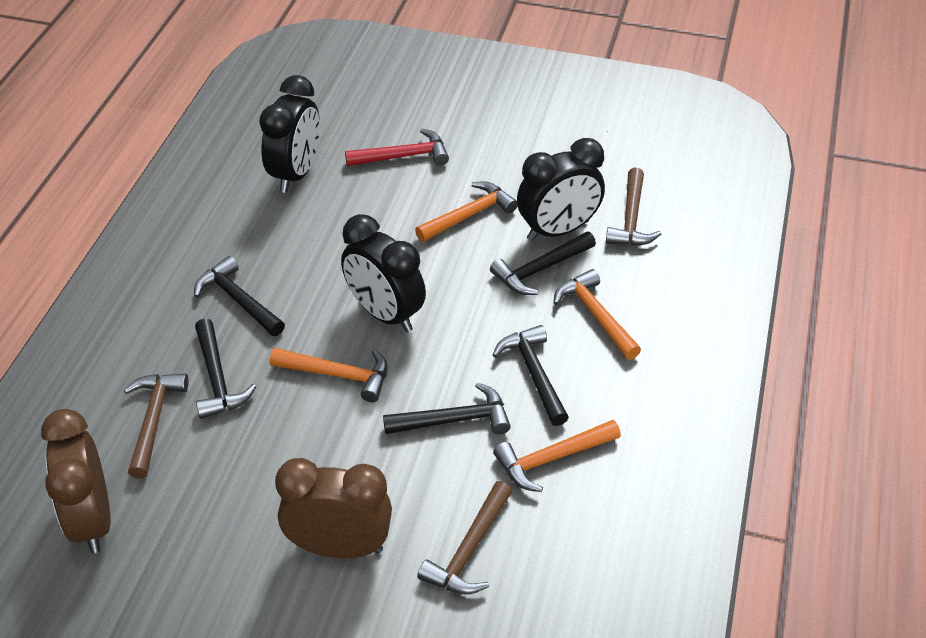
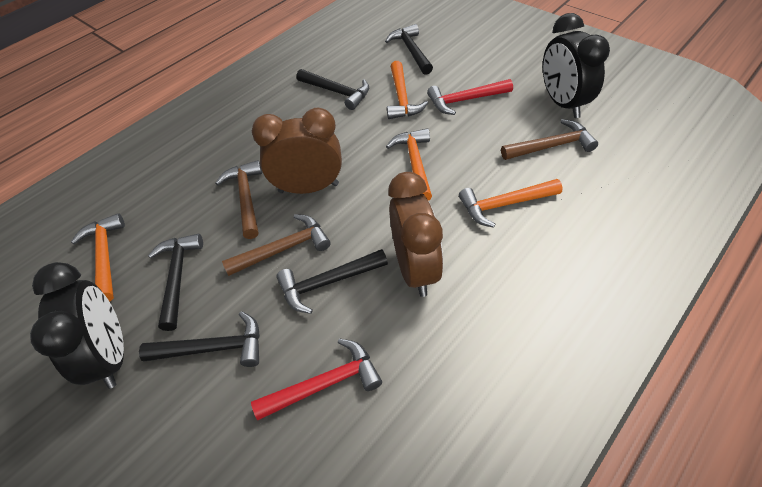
black clock: [259,75,320,193] [341,214,426,332] [517,138,605,241] = 3 -> [30,262,124,389] [543,13,610,118] = 2
red hammer: [345,129,449,166] = 1 -> [251,339,382,420] [427,79,513,115] = 2

